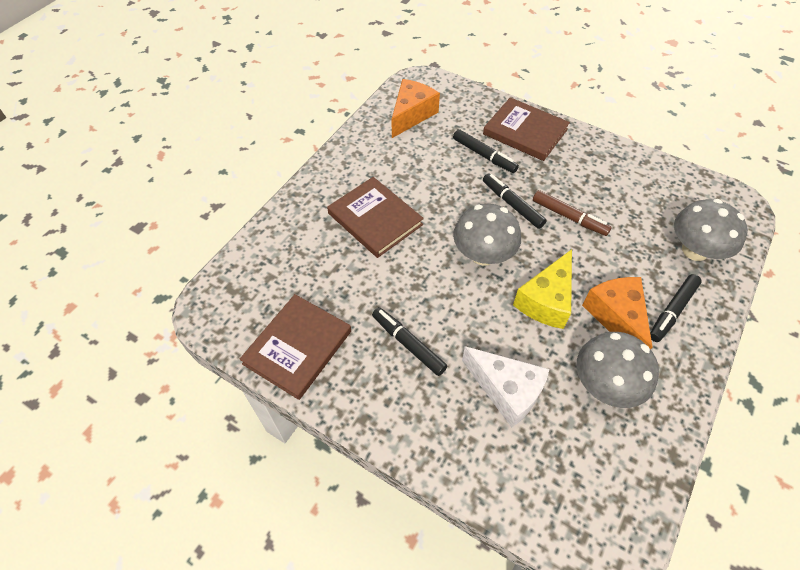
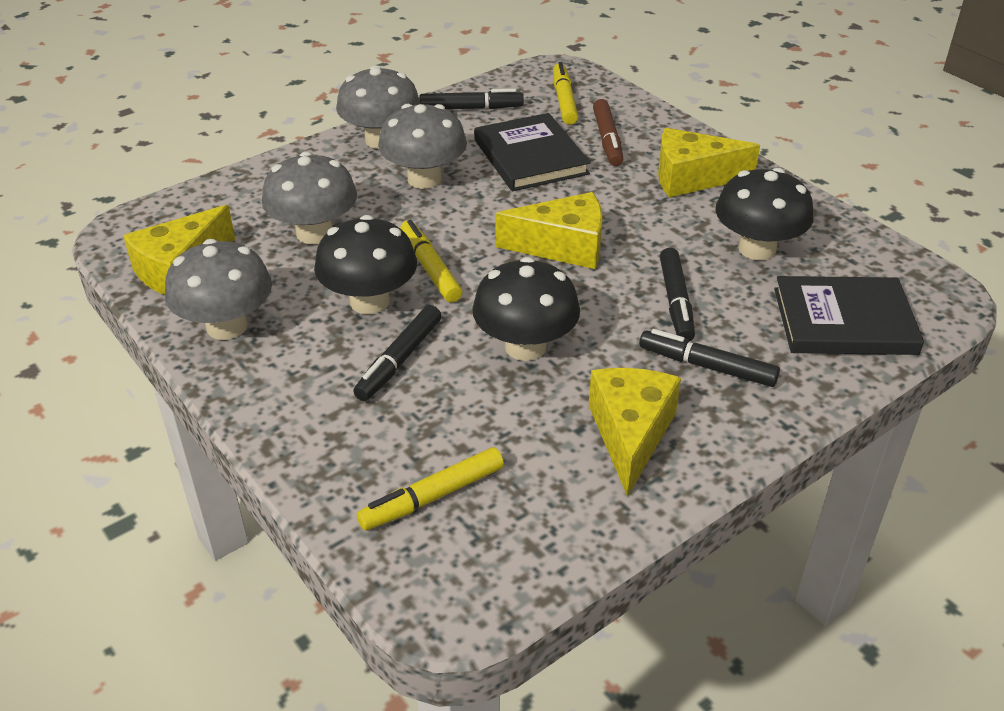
black book: none = 0 -> [474,113,591,191] [774,276,924,355] = 2
black mushroom: none = 0 -> [314,215,417,314] [472,257,580,361] [715,168,813,260] = 3
brown book: [239,294,351,400] [327,177,424,258] [483,97,570,161] = 3 -> none = 0
grey mushroom: [453,204,521,266] [576,332,659,408] [674,199,748,261] = 3 -> [165,239,272,340] [262,152,357,244] [336,65,421,149] [378,104,467,189] = 4
orange cheese: [391,79,440,138] [582,277,652,349] = 2 -> none = 0
white cheese: [462,346,550,428] = 1 -> none = 0
yellow cheese: [513,249,572,329] = 1 -> [123,205,235,295] [496,192,602,269] [589,368,681,497] [658,128,760,197] = 4
yellow marker: none = 0 -> [357,447,504,531] [400,220,463,302] [553,62,578,125] = 3

